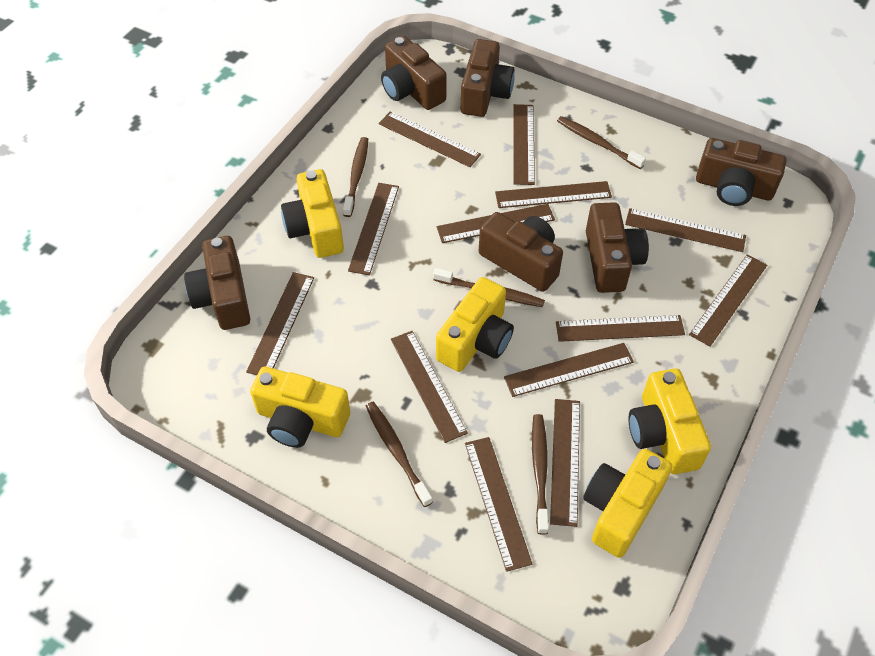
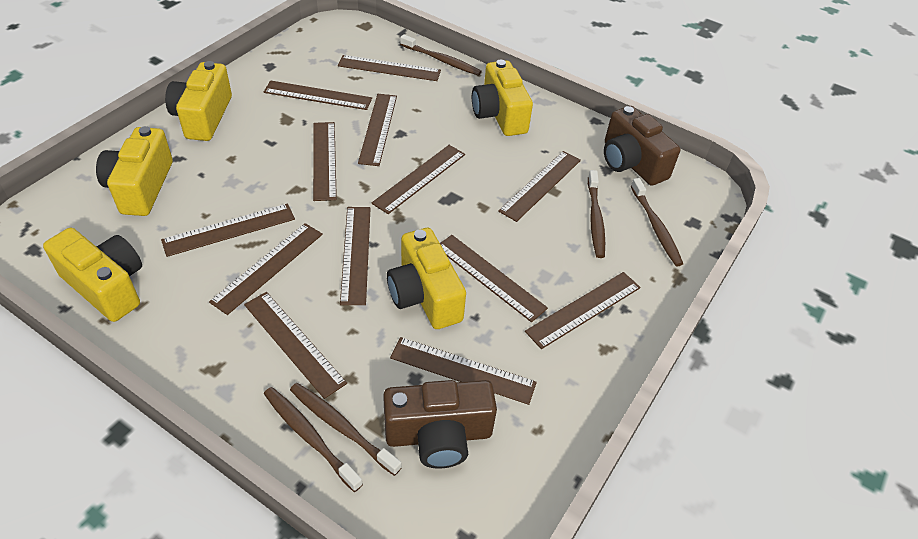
brown camera: [184,236,250,330] [381,36,447,110] [461,39,515,117] [479,212,563,292] [586,202,649,293] [696,138,787,206] = 6 -> [383,380,497,469] [604,106,680,186] = 2

